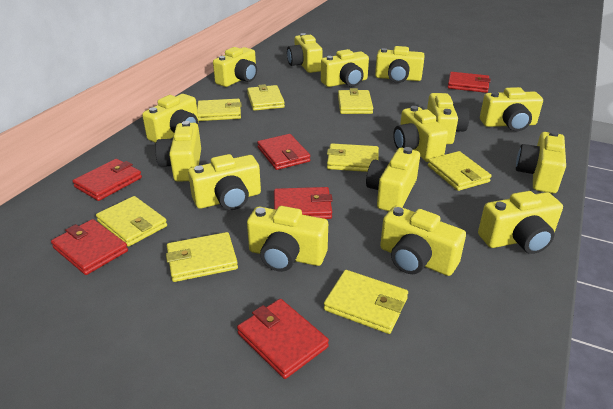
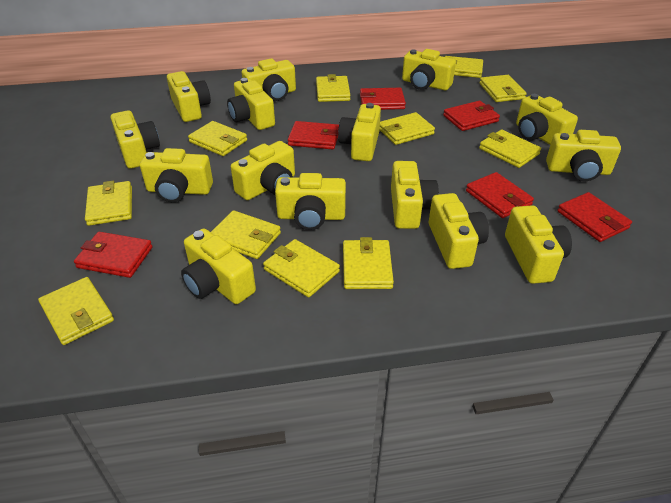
yellow wallet: [96,196,167,247] [166,232,238,282] [197,99,241,121] [247,84,285,111] [324,270,408,334] [327,143,379,172] [338,88,373,114] [428,151,492,191] = 8 -> [38,277,114,345] [85,181,132,226] [188,121,247,156] [211,210,281,259] [263,239,340,297] [316,74,351,102] [343,237,394,289] [380,112,435,145] [445,56,483,78] [479,75,527,102] [479,130,541,168] = 11

